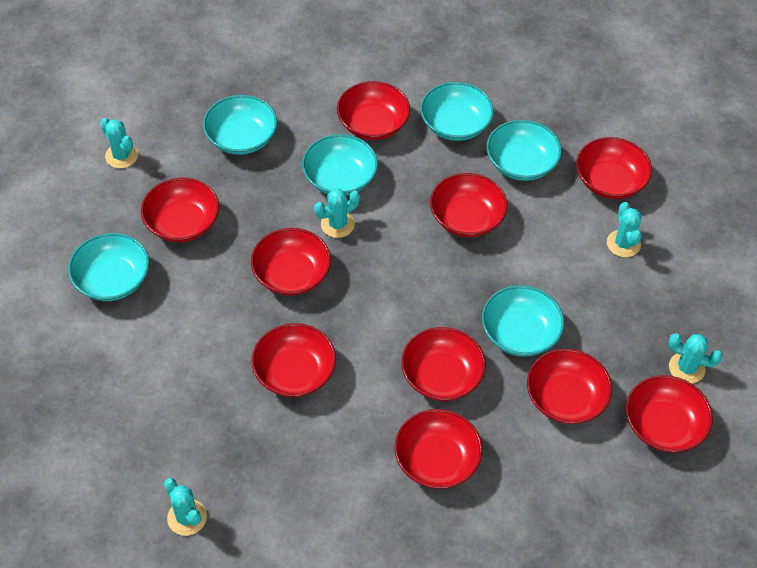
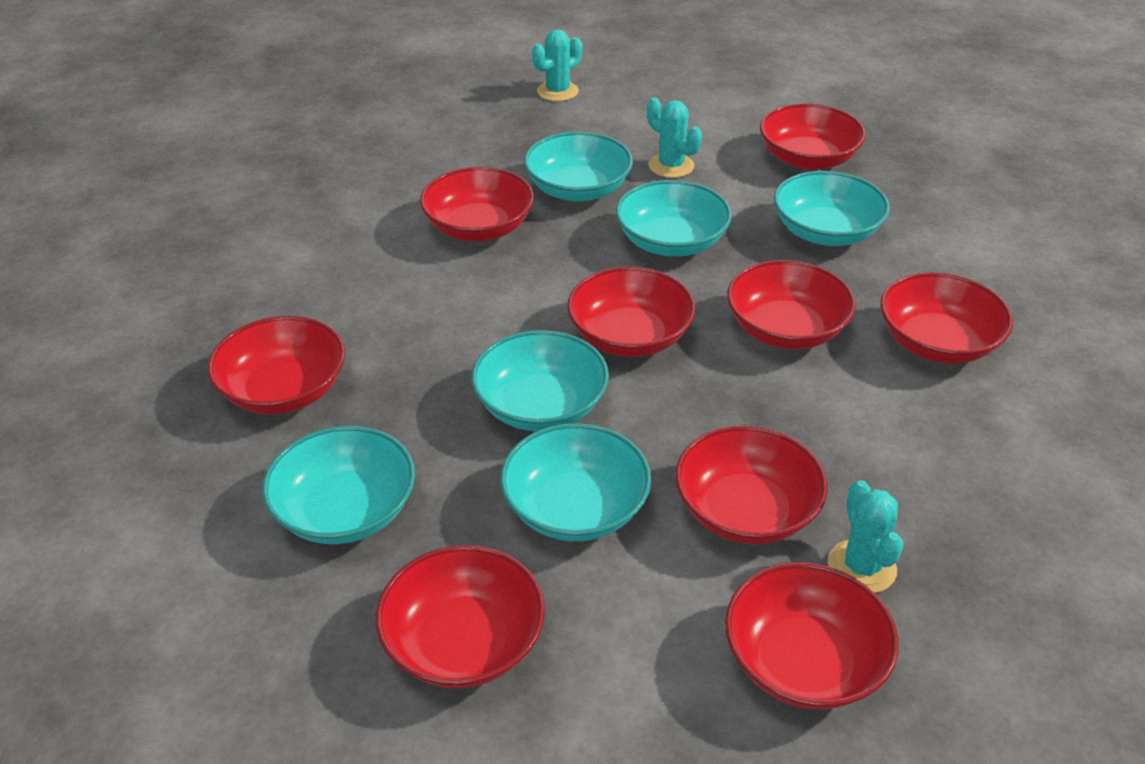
red bowl: [141,178,219,242] [251,228,331,296] [252,323,336,397] [337,81,410,140] [394,409,483,489] [401,327,486,401] [430,173,508,237] [527,349,612,424] [576,137,652,199] [626,375,713,452] = 10 -> [207,316,345,414] [376,545,545,688] [420,167,534,241] [567,267,696,357] [675,426,828,544] [725,562,899,710] [727,260,856,349] [760,103,866,170] [880,272,1013,364] = 9
turquoise cactus: [100,118,138,168] [164,478,207,536] [314,188,360,238] [607,202,642,257] [668,334,723,384] = 5 -> [532,29,582,101] [647,98,702,178] [827,480,903,593] = 3

